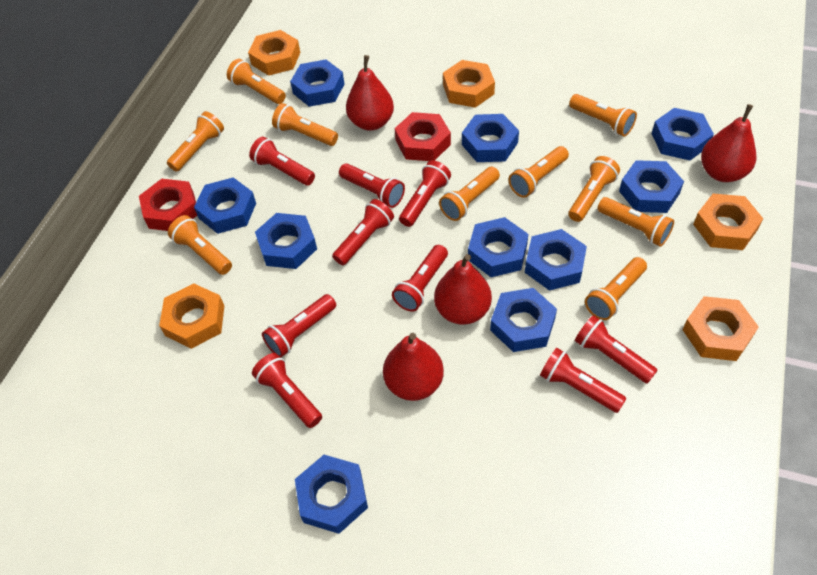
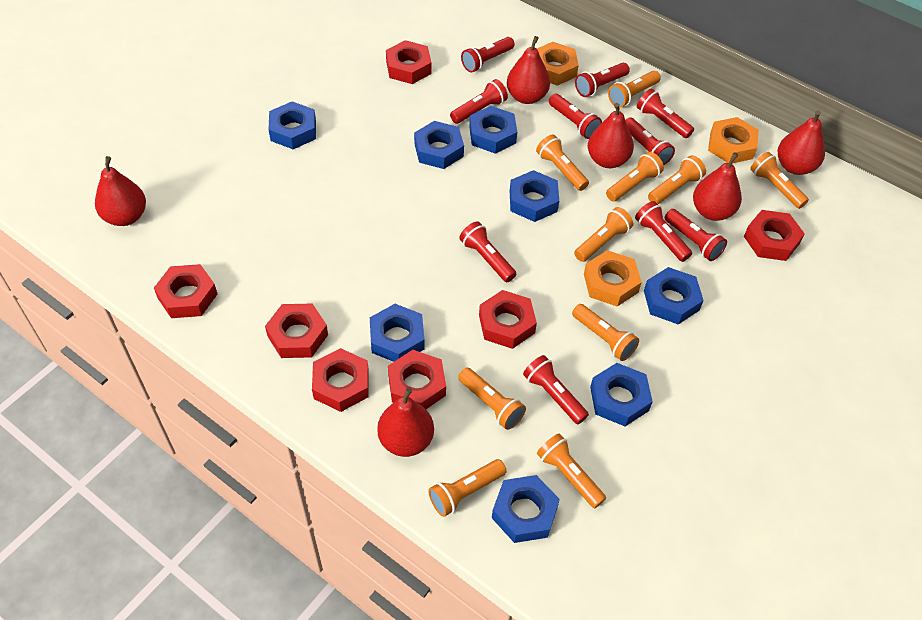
blue nut: [194,177,256,234] [255,213,317,269] [290,60,344,107] [295,455,368,534] [462,114,519,162] [468,217,529,277] [490,288,557,352] [525,229,587,291] [619,160,684,213] [652,108,714,160] = 10 -> [268,101,316,149] [370,304,424,362] [414,121,464,169] [469,106,517,154] [492,475,560,543] [510,170,559,222] [590,363,653,426] [644,267,704,324] = 8
orange nut: [159,283,224,349] [248,30,300,76] [443,60,495,108] [682,296,759,361] [693,194,763,250] = 5 -> [537,42,579,86] [584,250,642,307] [708,117,759,163] = 3
red flashlight: [249,137,315,186] [252,353,322,428] [262,294,336,358] [332,199,394,265] [339,163,405,208] [392,245,448,312] [399,160,451,227] [540,348,626,413] [575,315,658,384] = 9 -> [450,79,508,124] [459,221,516,282] [461,37,515,73] [523,355,589,424] [549,94,602,139] [575,63,630,97] [625,117,675,165] [635,201,692,262] [637,89,694,138] [665,209,727,261] = 10
red nut: [139,179,197,231] [395,112,451,161] = 2 -> [154,264,217,318] [265,304,328,358] [312,348,369,412] [386,40,432,84] [388,350,446,409] [479,290,537,349] [744,210,805,261] = 7
red pear: [346,55,394,131] [383,333,444,401] [434,254,492,325] [701,104,756,182] = 4 -> [95,156,146,226] [377,388,434,457] [507,36,550,104] [588,103,634,168] [693,152,742,221] [778,110,825,175] = 6

